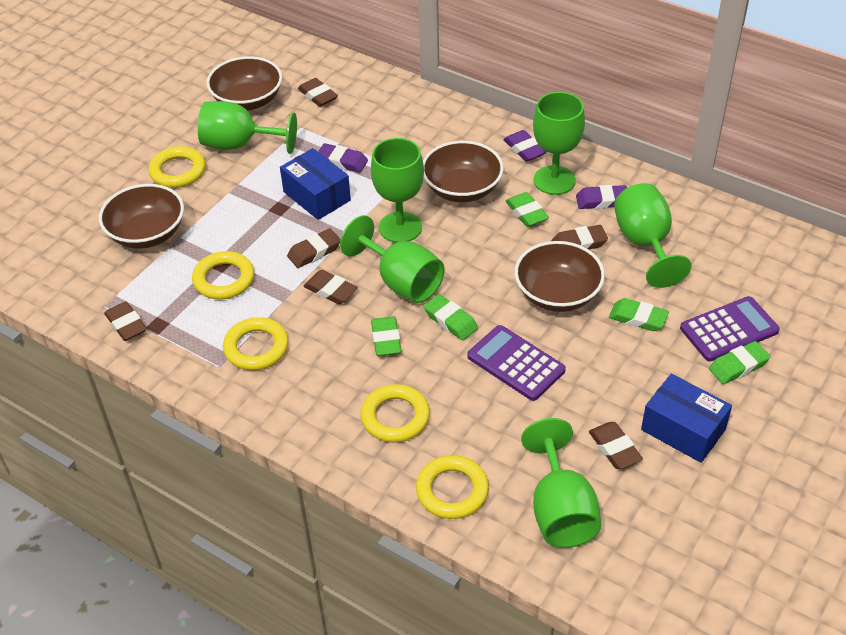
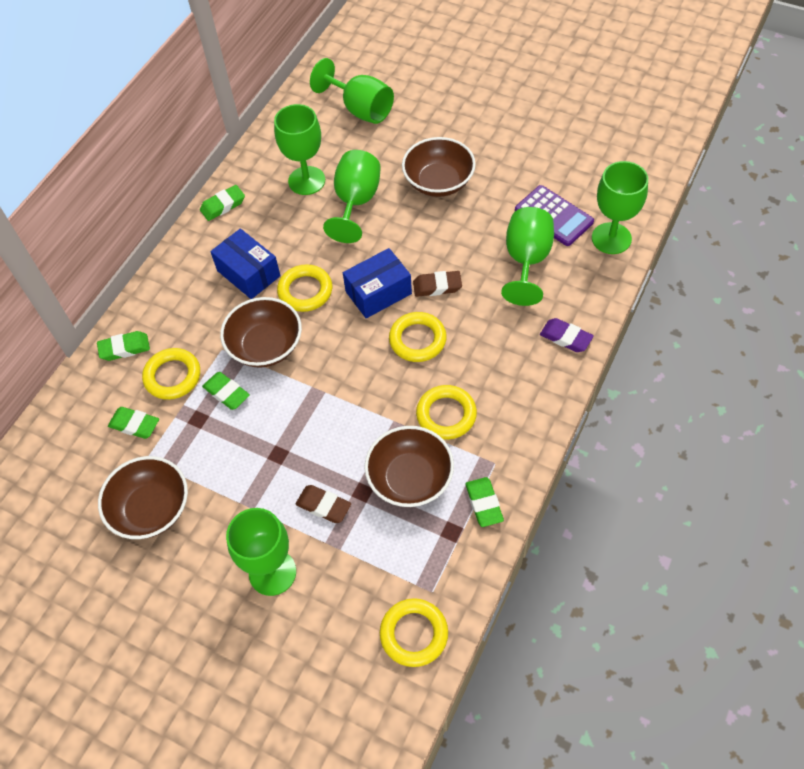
brown eraser: [104,301,147,341] [287,228,341,268] [298,78,338,107] [303,270,358,304] [552,225,608,249] [589,422,643,469] = 6 -> [295,485,351,523] [413,271,462,297] = 2
purple calculator: [467,325,566,401] [680,296,780,362] = 2 -> [515,185,594,246] = 1
purple eraser: [318,143,368,173] [504,130,546,162] [576,185,627,209] = 3 -> [540,318,594,352] = 1

